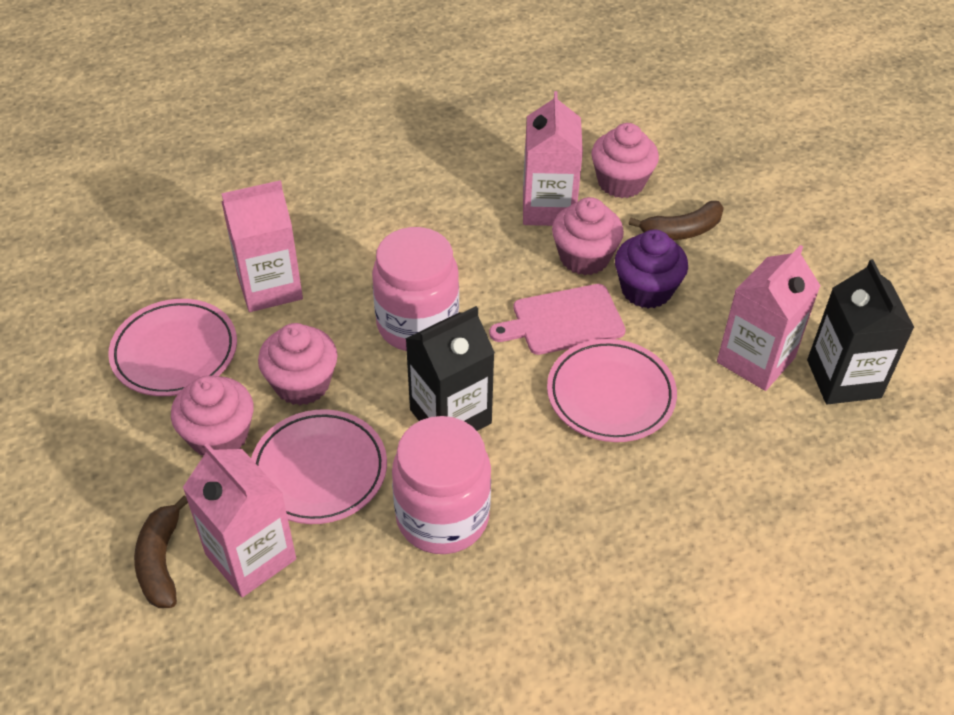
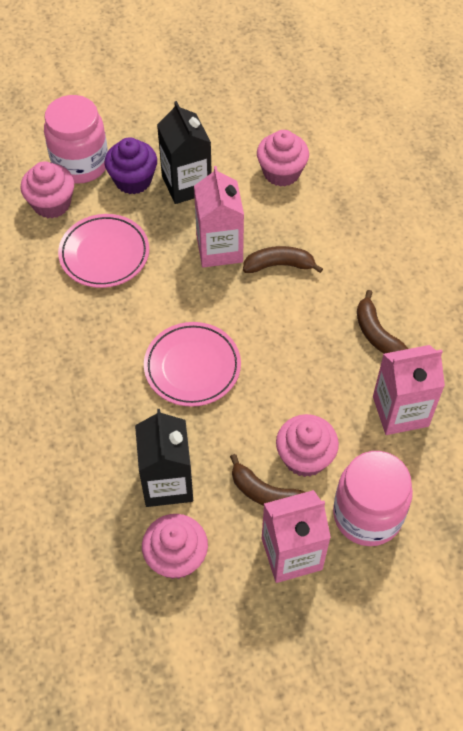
brown banana: [134,495,188,608] [629,201,724,240] = 2 -> [230,454,305,506] [243,246,323,273] [357,290,408,354] = 3
pink carton: [183,443,296,597] [221,180,303,312] [523,91,583,226] [717,245,820,391] = 4 -> [194,166,244,268] [262,490,331,583] [373,345,445,435] = 3
pink cutting board: [489,284,626,355] = 1 -> none = 0
pink plate: [108,299,237,396] [251,409,387,524] [547,339,677,442] = 3 -> [58,214,149,288] [144,322,241,407] = 2

